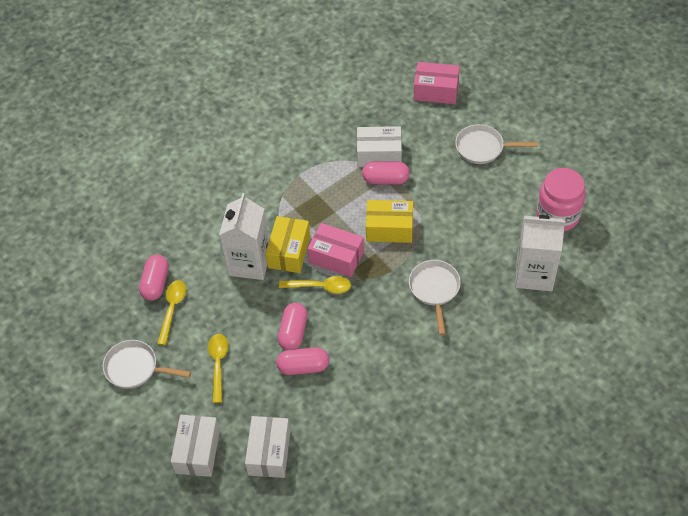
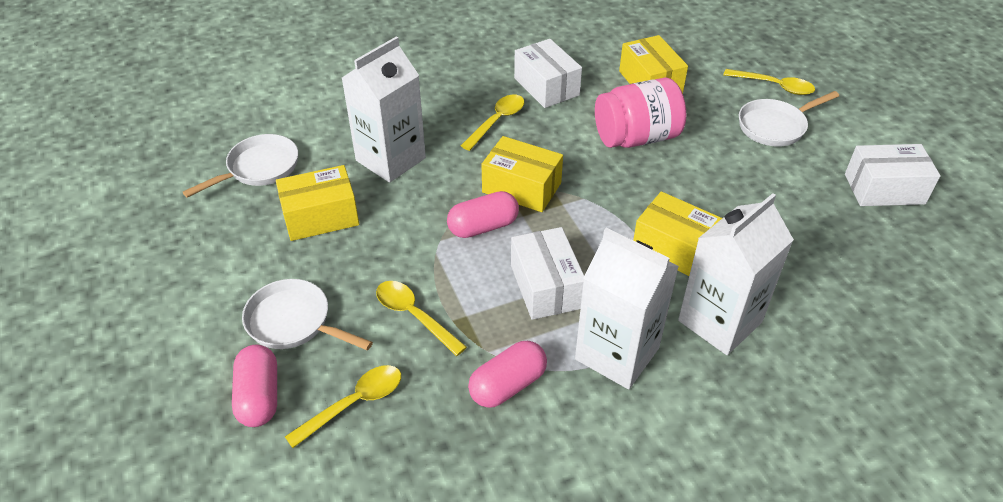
pink box: [308,223,364,277] [414,62,460,104] = 2 -> none = 0
pink capsule: [139,255,169,301] [276,347,329,375] [278,303,308,350] [362,162,410,184] = 4 -> [232,345,277,427] [447,191,519,238] [468,341,547,408] = 3
white carton: [219,193,269,280] [515,215,565,291] = 2 -> [342,37,426,183] [575,228,679,389] [678,193,794,355] = 3
yellow box: [266,216,310,273] [366,200,413,243] = 2 -> [276,165,359,241] [481,136,563,212] [619,35,688,94] [633,191,722,276] = 4
yellow spoon: [157,280,187,345] [208,334,229,403] [279,276,351,294] = 3 -> [285,365,401,448] [376,281,467,356] [461,95,524,151] [723,69,815,95] = 4

